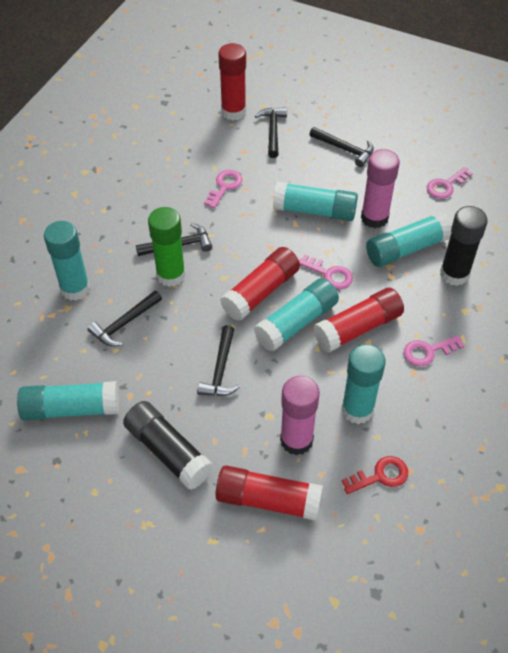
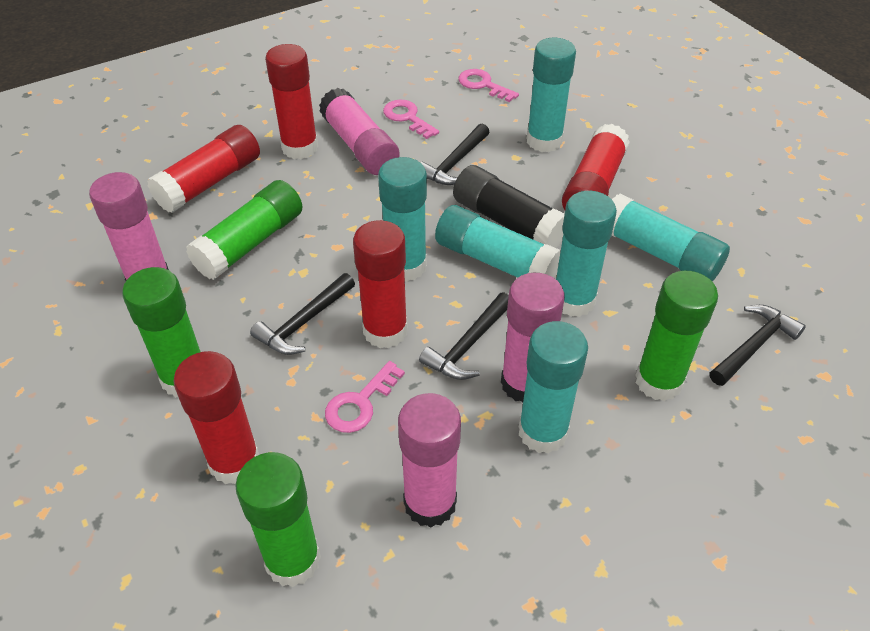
black glue stick: [123,401,213,490] [440,206,488,286] = 2 -> [453,165,565,248] = 1
black hammer: [88,291,162,347] [136,223,212,256] [197,325,240,396] [255,107,287,158] [309,127,374,167] = 5 -> [250,273,355,355] [419,293,509,380] [420,124,489,185] [710,305,806,386] = 4
green glue stick: [148,207,186,287] = 1 -> [122,267,201,397] [186,180,303,280] [235,452,321,587] [635,271,718,401] = 4
pink glue stick: [280,376,320,455] [361,149,400,228] = 2 -> [89,172,169,281] [319,88,400,175] [398,393,461,527] [501,273,565,402] = 4
pink key: [204,170,242,208] [299,254,353,289] [404,335,464,366] [427,167,473,199] = 4 -> [325,361,405,433] [383,100,439,139] [458,69,519,102] = 3
red glue stick: [215,465,323,521] [218,43,246,120] [220,247,300,321] [313,288,404,352] = 4 -> [147,125,260,213] [174,351,259,484] [265,44,318,159] [353,220,408,348] [562,124,630,210] = 5
red key: [342,456,408,494] = 1 -> none = 0

